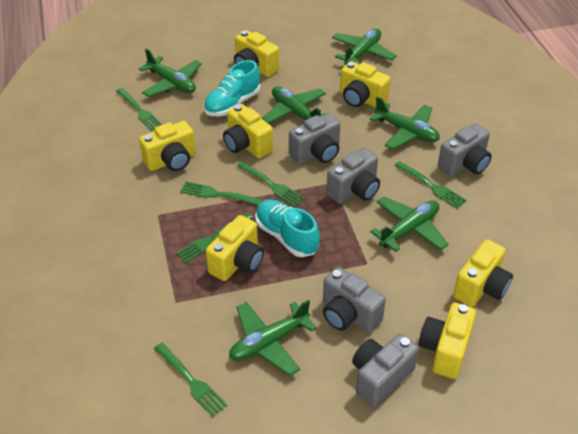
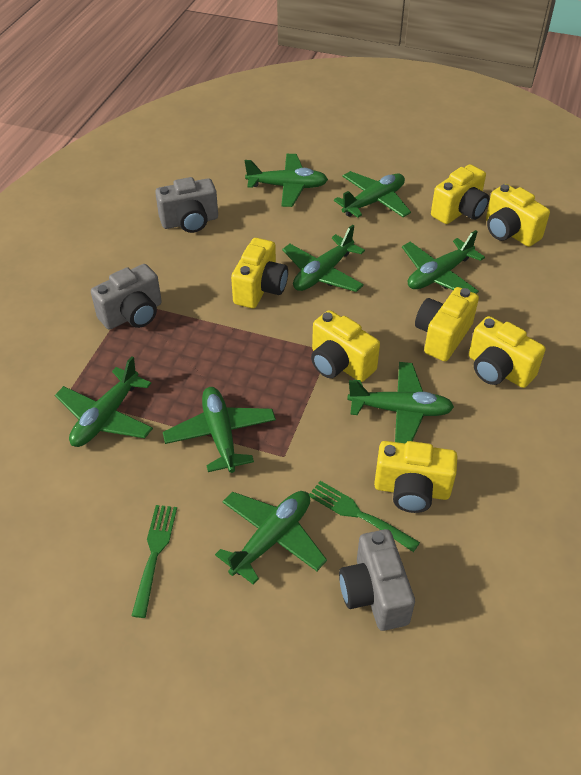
green fork: [116,88,163,131] [154,343,227,417] [176,212,253,263] [180,182,263,205] [237,162,305,207] [394,161,467,209] = 6 -> [132,505,177,618] [309,481,420,552] = 2
green plane: [139,48,202,97] [229,299,317,376] [262,86,327,124] [332,29,396,65] [370,96,440,149] [370,197,448,252] = 6 -> [55,356,153,447] [163,387,276,473] [215,491,327,585] [245,154,328,207] [282,225,365,292] [334,171,411,218] [347,362,454,444] [402,230,485,293] = 8
grey camera: [289,113,340,164] [323,267,386,333] [326,148,380,204] [352,334,419,407] [438,123,492,177] = 5 -> [91,264,162,330] [155,177,218,233] [339,529,415,631] = 3
turquoise shoe: [204,60,260,116] [255,199,320,257] = 2 -> none = 0

